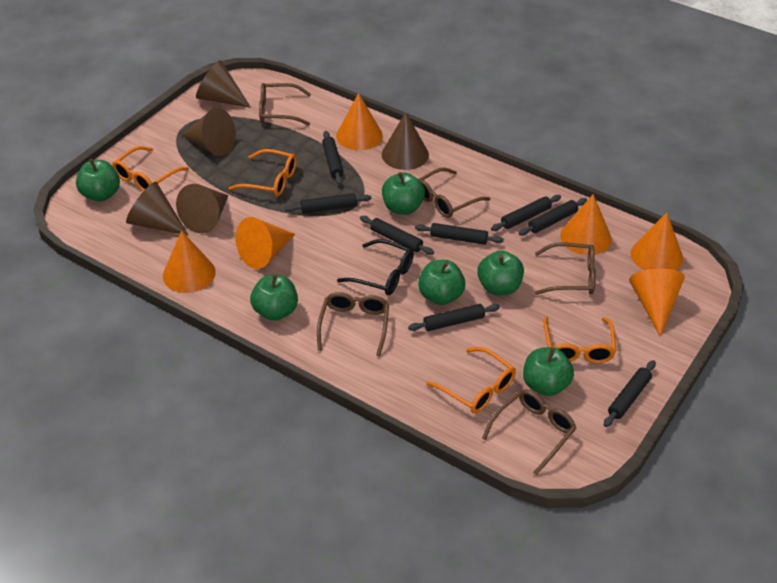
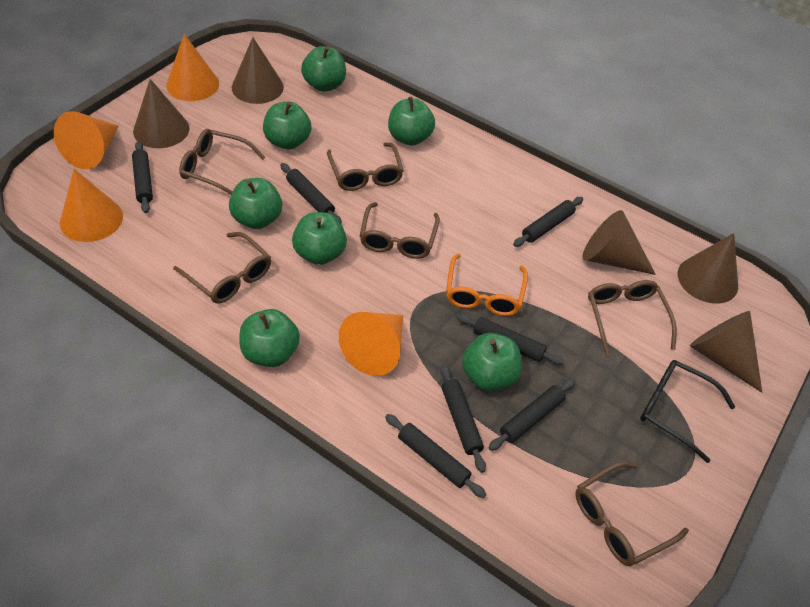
black rolling pin: [285,193,371,214] [322,131,343,185] [360,216,434,255] [408,304,500,331] [415,223,504,245] [491,195,561,231] [519,198,587,236] [604,360,656,427] = 8 -> [132,141,153,213] [280,163,342,223] [385,414,486,498] [440,364,486,473] [457,314,565,365] [488,379,575,451] [513,197,583,247] = 7
brown glasses: [259,83,311,126] [317,292,389,356] [418,168,490,218] [482,389,576,475] [535,242,596,295] = 5 -> [173,232,271,304] [179,129,265,195] [327,143,403,191] [360,202,440,259] [575,462,689,566] [588,280,677,357] = 6
green apple: [76,159,120,202] [250,274,298,321] [382,172,425,215] [418,260,465,305] [477,250,524,295] [523,347,574,396] = 6 -> [229,178,282,229] [239,309,300,367] [263,101,311,149] [292,212,347,265] [301,46,346,92] [388,97,435,146] [462,333,522,391] = 7
orange cone: [163,231,216,293] [236,217,295,269] [336,93,383,150] [560,194,612,255] [629,269,685,337] [631,213,683,270] = 6 -> [54,111,119,169] [60,169,123,242] [166,34,219,101] [339,312,403,376] = 4
orange glasses: [112,146,189,191] [229,149,297,196] [426,347,516,413] [543,316,616,363] = 4 -> [446,253,528,316] = 1

